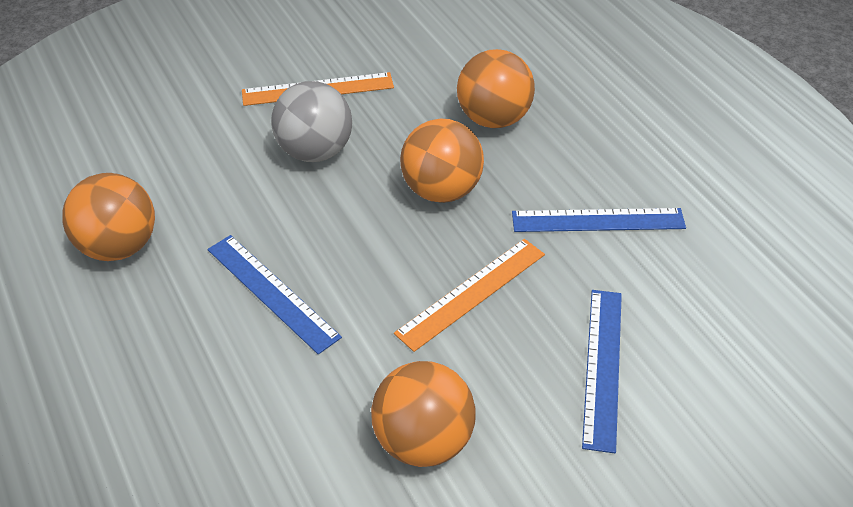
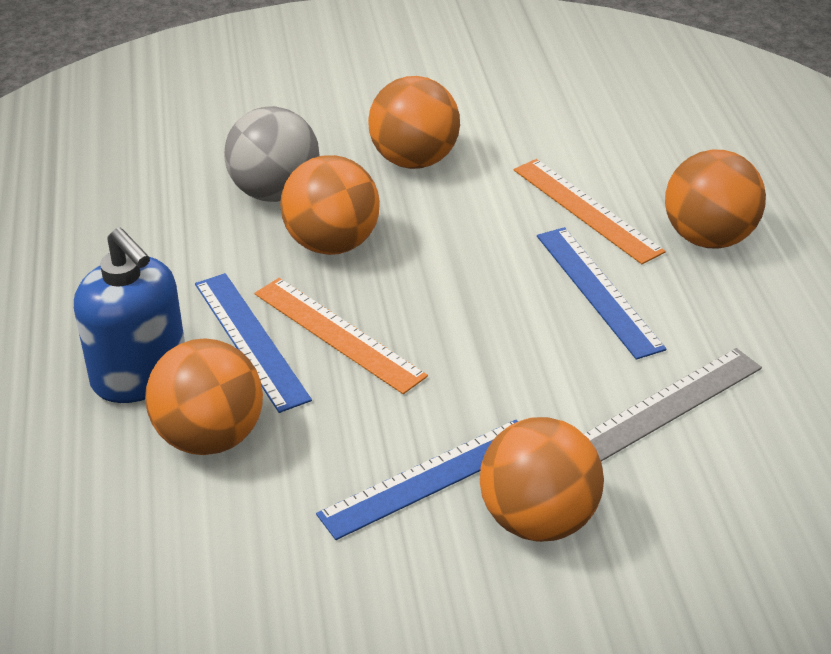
blue soap dispenser: none = 0 -> [74,228,185,403] = 1
grey ruler: none = 0 -> [584,348,762,461] = 1
orange ball: [62,173,155,261] [371,361,476,467] [400,119,484,203] [457,49,535,128] = 4 -> [145,338,263,455] [280,155,380,255] [368,76,460,169] [480,417,604,542] [665,150,766,249] = 5

